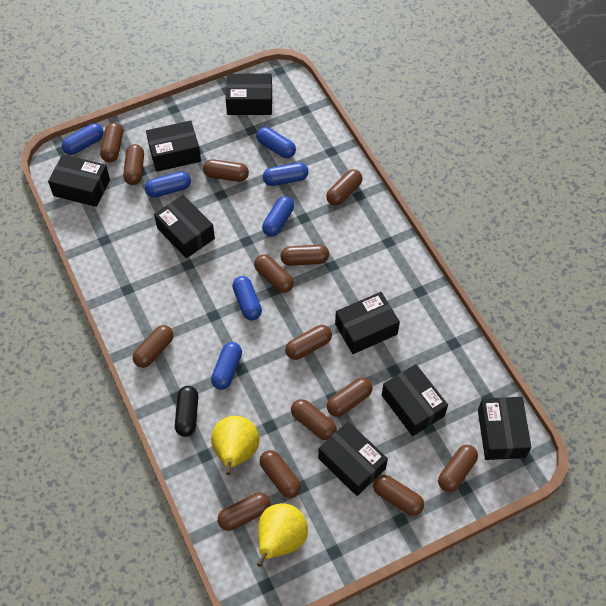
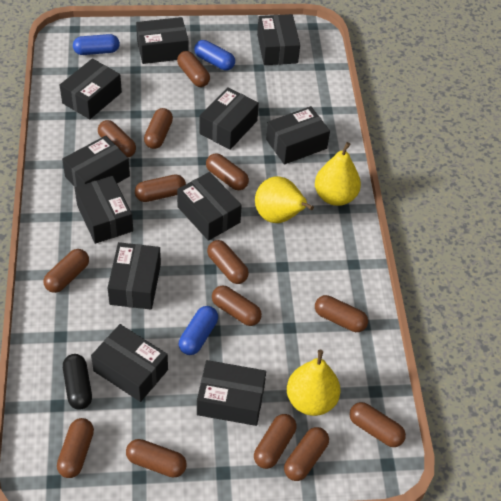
black box: [48,154,110,207] [146,120,201,172] [154,195,215,258] [226,74,272,115] [318,421,388,496] [335,292,400,354] [382,364,448,436] [478,397,531,460] = 8 -> [60,58,122,119] [62,135,130,187] [75,176,133,244] [91,324,168,402] [108,242,161,310] [136,17,189,64] [177,172,242,241] [197,360,266,426] [199,87,259,150] [257,14,300,65] [266,106,330,165] = 11
blue capsule: [62,123,104,155] [145,171,191,198] [211,342,242,390] [232,276,262,320] [256,127,296,158] [262,196,294,237] [263,162,309,186] = 7 -> [73,34,120,55] [179,306,218,355] [194,40,235,71] = 3
yellow pear: [211,416,260,475] [257,503,308,567] = 2 -> [255,176,314,223] [287,350,340,416] [315,142,361,206] = 3

